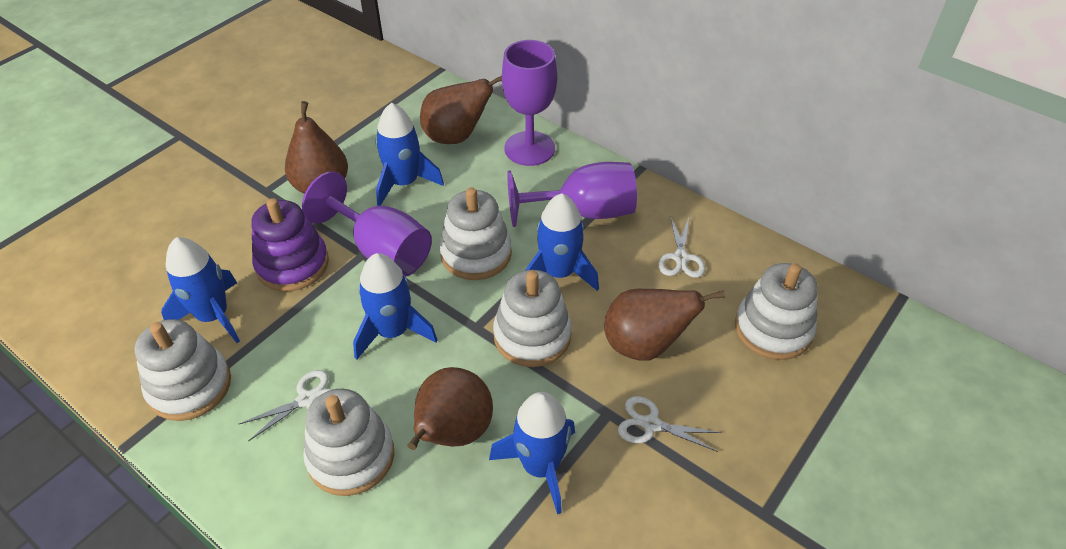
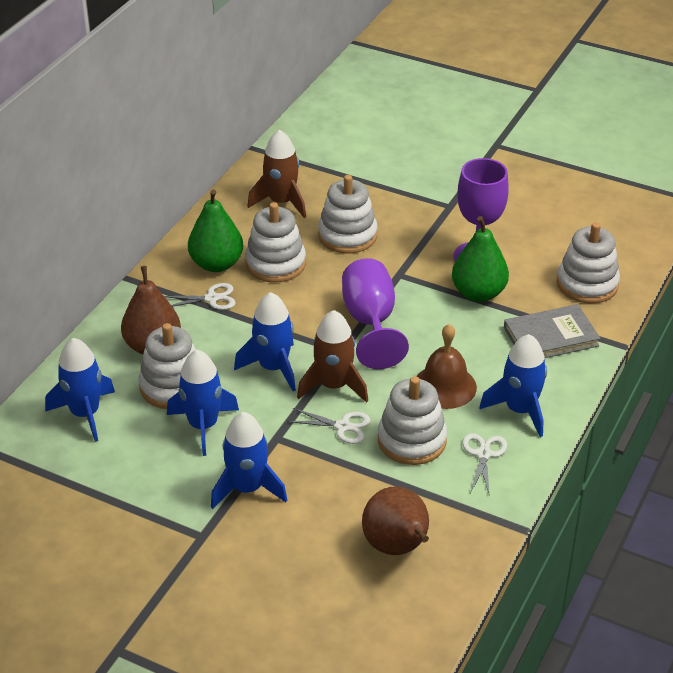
brown bell: none = 0 -> [416,324,477,409] = 1
brown pear: [285,101,348,194] [408,367,493,450] [420,76,502,144] [604,289,725,360] = 4 -> [121,266,181,354] [362,486,429,555] = 2
brown rocket: none = 0 -> [247,129,306,218] [297,310,368,403] = 2
green pear: none = 0 -> [188,189,243,272] [452,216,509,302] = 2
grey book: none = 0 -> [504,304,601,358] = 1
purple goblet: [302,171,432,277] [502,40,557,166] [507,162,637,227] = 3 -> [342,258,409,369] [453,158,509,262] = 2
purple stacking toy: [251,198,329,291] = 1 -> none = 0

